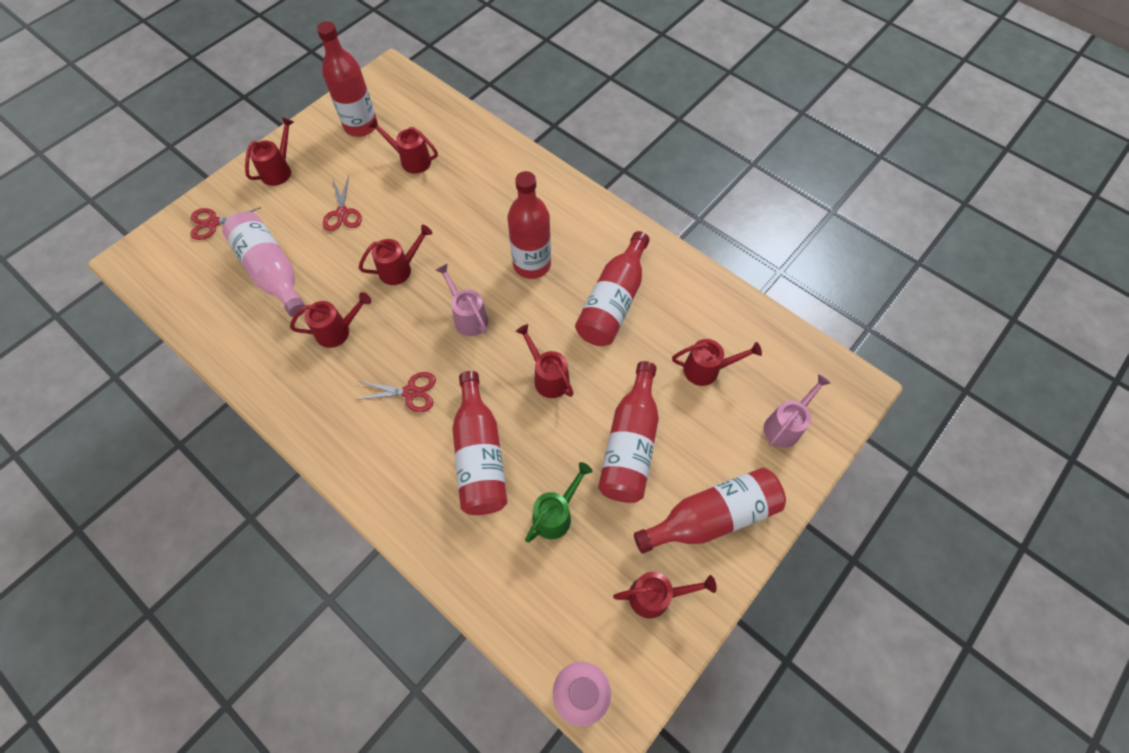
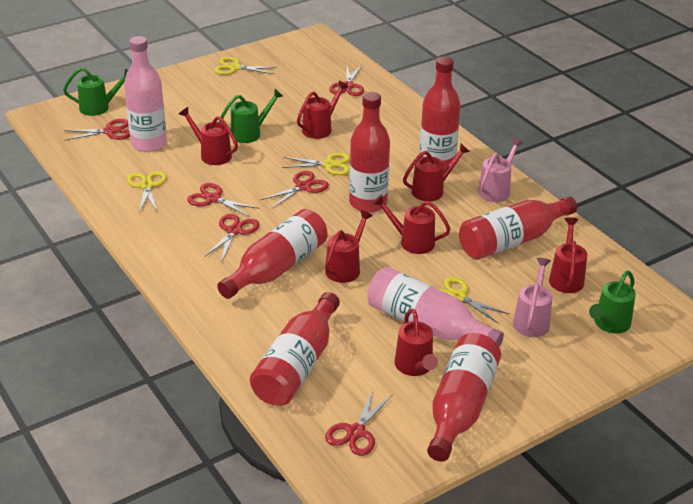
green watering can: [525,462,593,542] = 1 -> [63,67,128,116] [219,89,283,143] [589,271,636,334] = 3
red scissors: [191,207,261,240] [323,175,362,231] [355,372,436,412] = 3 -> [63,119,130,141] [187,183,259,217] [204,214,259,262] [261,171,329,209] [325,390,393,456] [329,66,364,96] = 6
yellow scissors: none = 0 -> [127,171,167,213] [214,57,277,75] [282,152,350,175] [438,277,510,324] = 4

